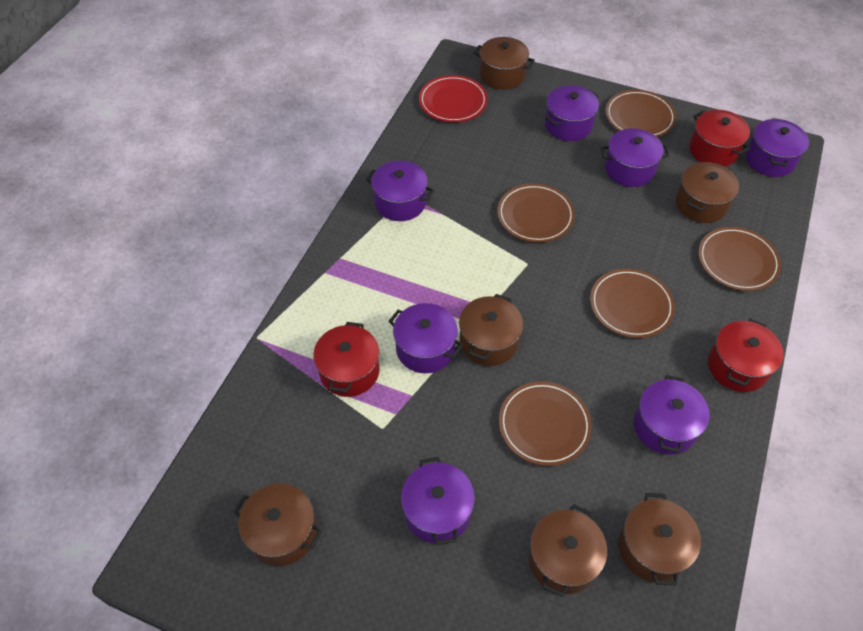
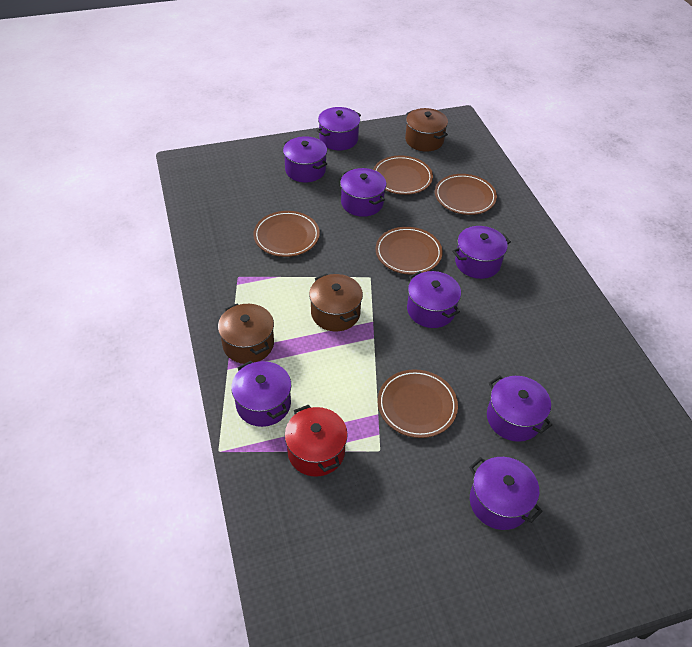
brown pot: [233,483,322,566] [459,294,523,366] [474,37,535,90] [528,504,607,597] [618,493,701,585] [676,162,739,223] = 6 -> [218,303,274,364] [309,274,363,331] [405,108,448,152] = 3
purple pot: [366,161,434,221] [388,303,463,373] [401,457,475,545] [545,85,599,141] [601,128,669,187] [634,375,710,455] [746,118,809,177] = 7 -> [231,361,291,427] [283,136,327,182] [317,107,361,150] [340,168,386,217] [407,271,461,328] [452,226,511,279] [469,457,543,530] [487,375,552,442] = 8
red plate: [419,75,488,122] = 1 -> none = 0
red pot: [313,322,380,397] [689,110,750,166] [708,319,783,392] = 3 -> [285,405,348,477] = 1

